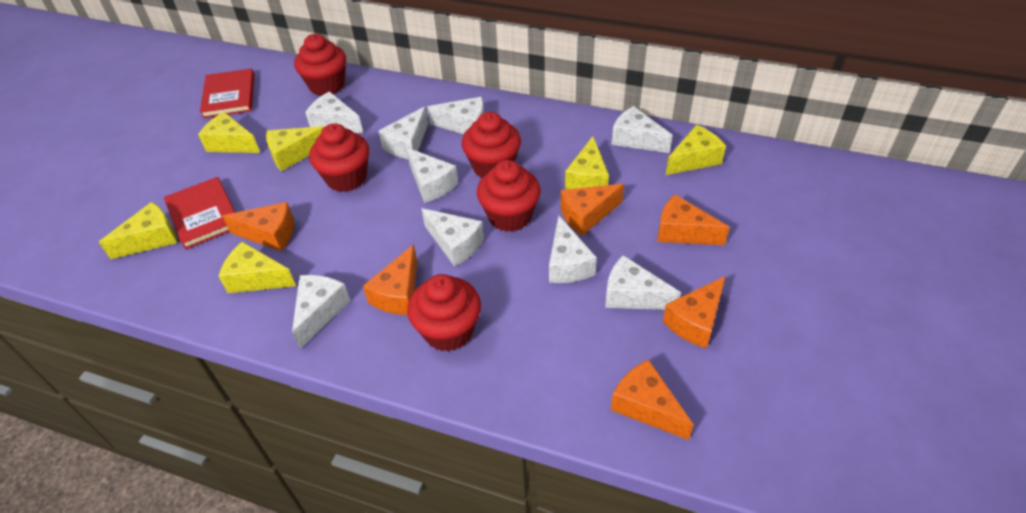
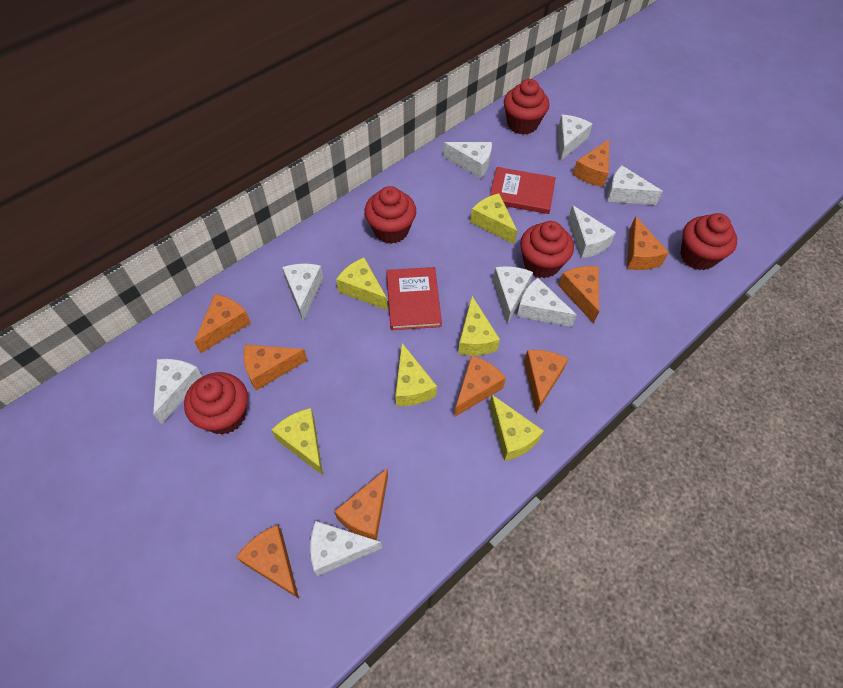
orange cheese: [222,202,294,251] [363,244,417,315] [560,184,624,236] [611,359,694,440] [657,195,730,245] [663,276,726,349] = 6 -> [194,294,251,353] [236,525,299,599] [244,345,307,391] [334,469,388,540] [454,355,506,417] [524,350,568,413] [558,266,599,324] [573,139,609,187] [627,216,669,270] = 9

